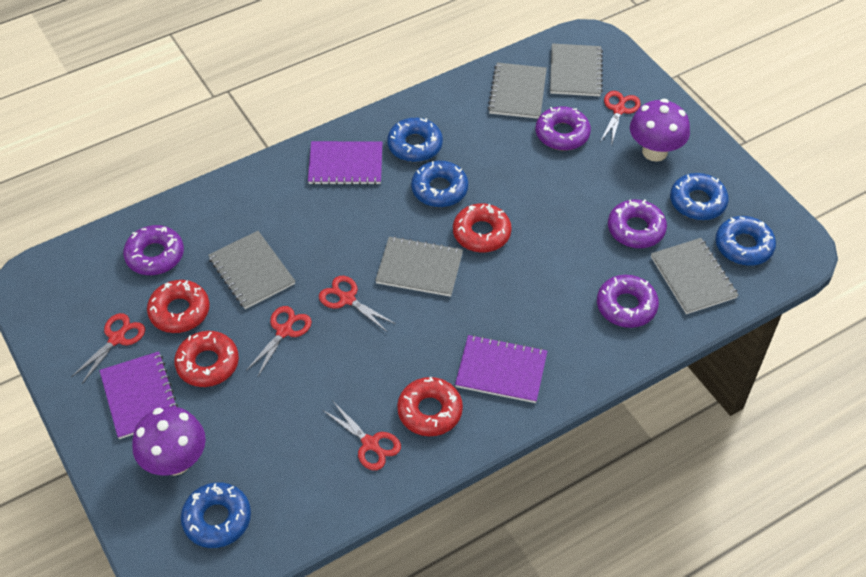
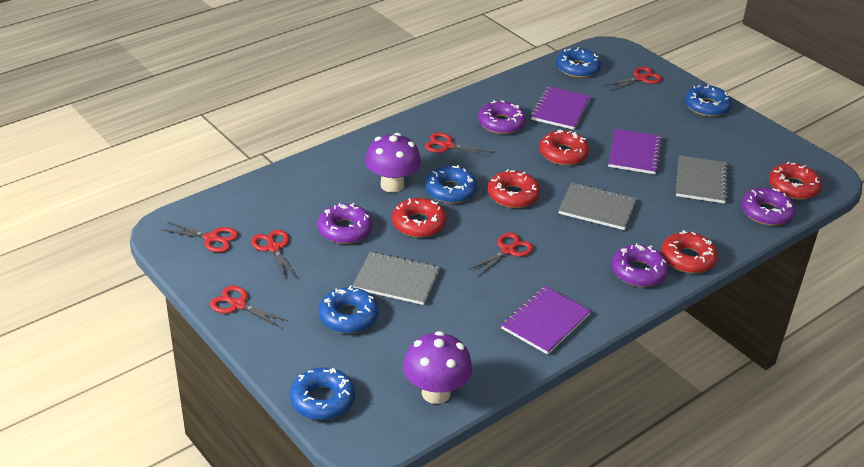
grey notebook: [208,231,295,309] [375,236,463,297] [488,63,547,119] [550,43,603,96] [651,238,738,314] = 5 -> [352,252,440,305] [558,182,637,230] [676,155,728,204] = 3
red donut: [147,280,210,333] [174,331,239,387] [397,377,463,436] [453,203,512,252] = 4 -> [392,198,446,238] [488,169,540,208] [539,130,589,165] [661,230,718,273] [769,162,822,199] = 5
red scissors: [71,313,145,384] [246,306,312,376] [319,276,396,332] [323,401,401,470] [600,91,641,146] = 5 -> [161,222,238,252] [210,285,288,328] [251,230,297,280] [425,132,494,157] [468,233,533,277] [605,67,662,91] = 6

